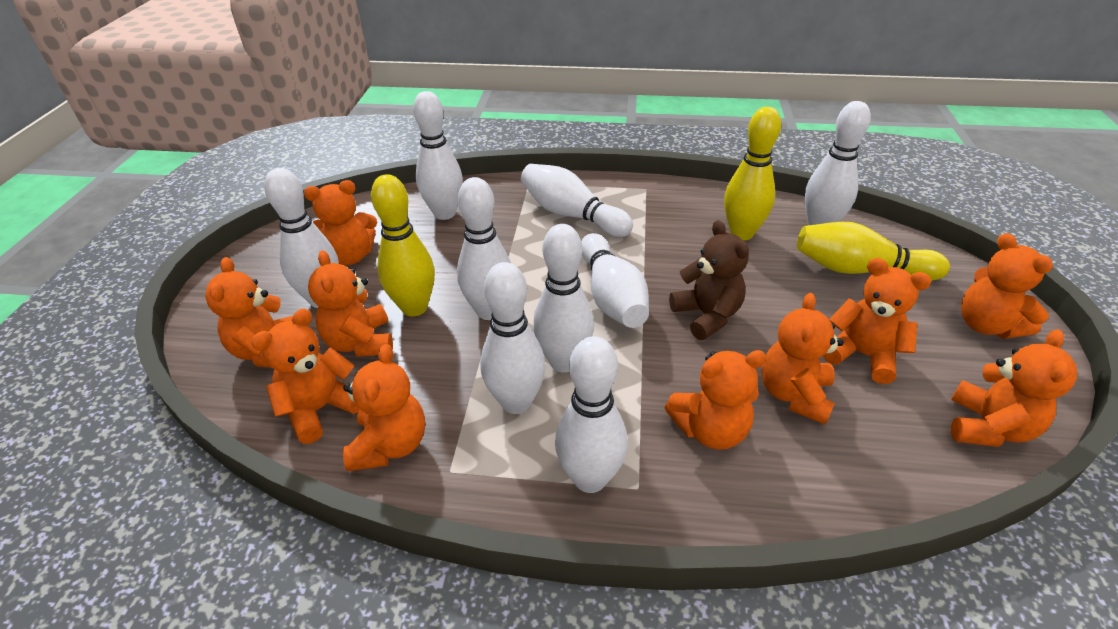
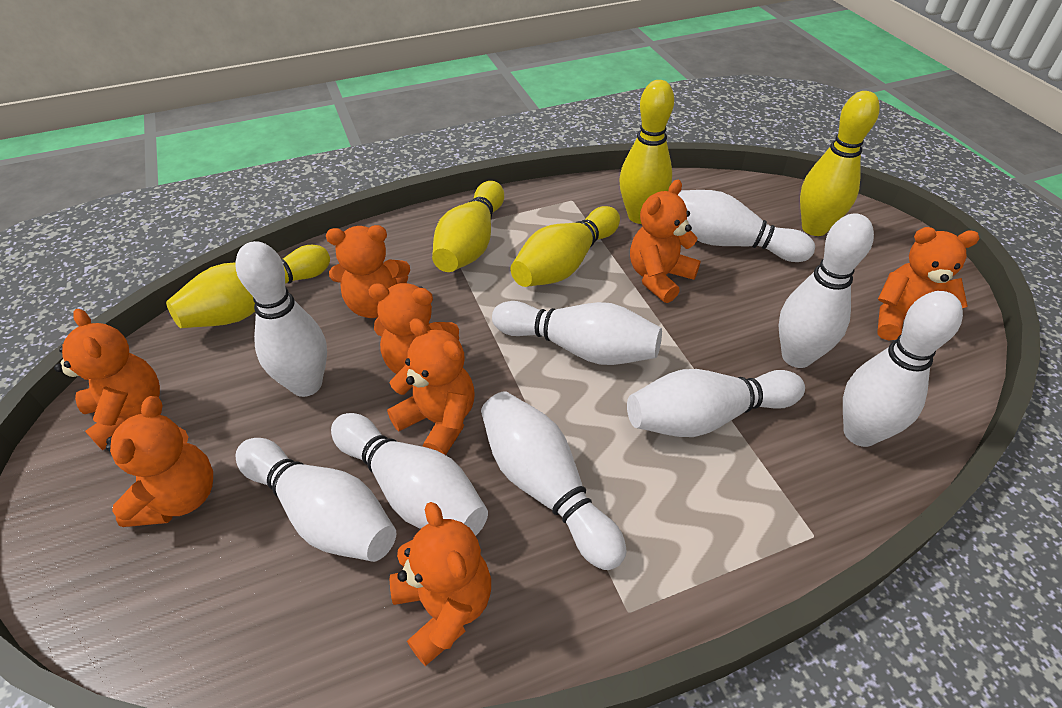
brown teddy bear: [669,220,749,340] = 1 -> none = 0
orange teddy bear: [205,257,293,368] [251,309,360,444] [304,180,377,265] [308,250,393,357] [343,344,425,471] [665,350,767,450] [761,293,844,425] [823,258,931,384] [951,329,1077,447] [961,233,1053,339] = 10 -> [54,309,160,450] [106,396,213,527] [326,225,410,318] [368,283,459,374] [387,318,475,455] [390,502,491,666] [630,180,701,303] [877,227,980,341] = 8
yellow bowling pin: [371,174,435,316] [724,107,781,240] [797,222,950,281] = 3 -> [166,245,330,328] [432,181,504,272] [511,206,620,287] [619,80,674,224] [800,91,880,236] = 5

